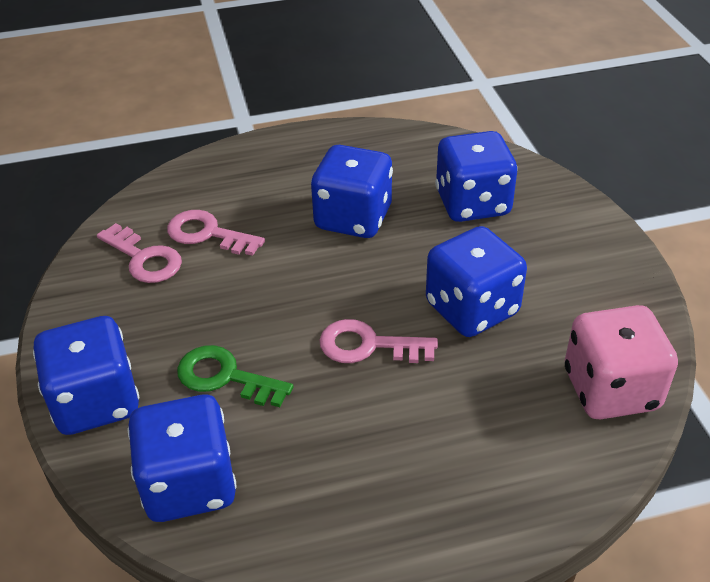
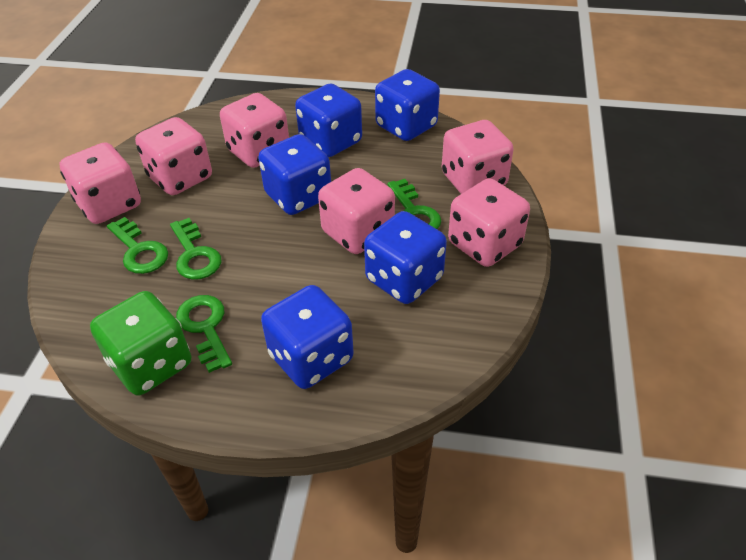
green dice: none = 0 -> [90,291,191,395] = 1
green key: [177,345,293,407] = 1 -> [107,217,168,274] [170,218,222,280] [176,295,232,373] [387,179,441,229] = 4
pink dice: [565,305,678,419] = 1 -> [59,142,141,224] [135,117,212,195] [220,93,289,168] [318,168,395,254] [442,120,514,194] [448,178,530,267] = 6
pink key: [97,223,182,283] [167,210,265,256] [320,319,438,363] = 3 -> none = 0

